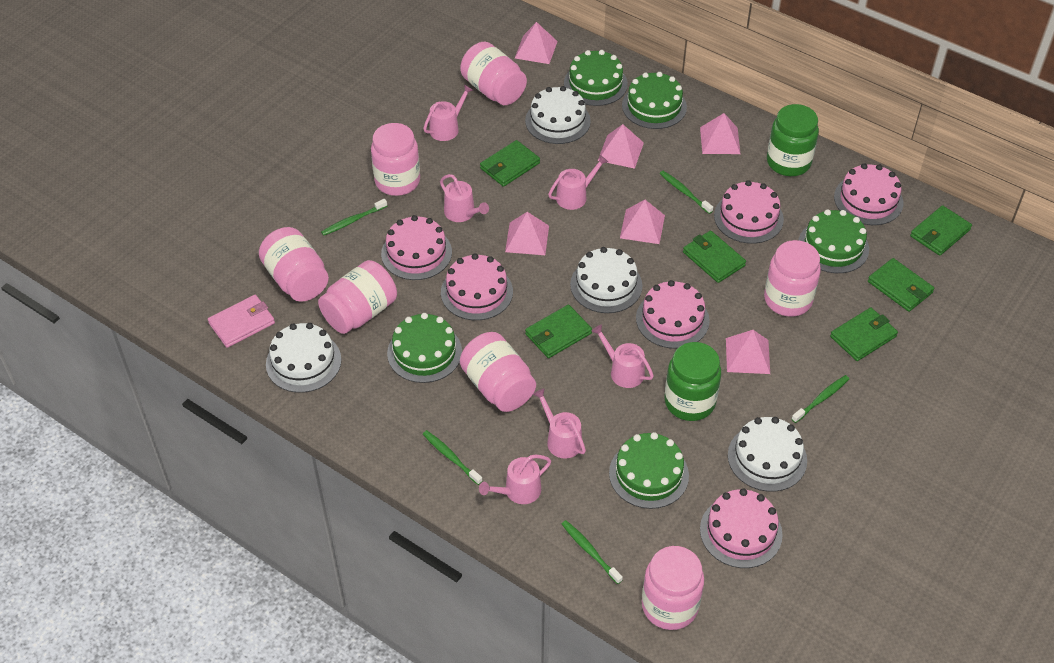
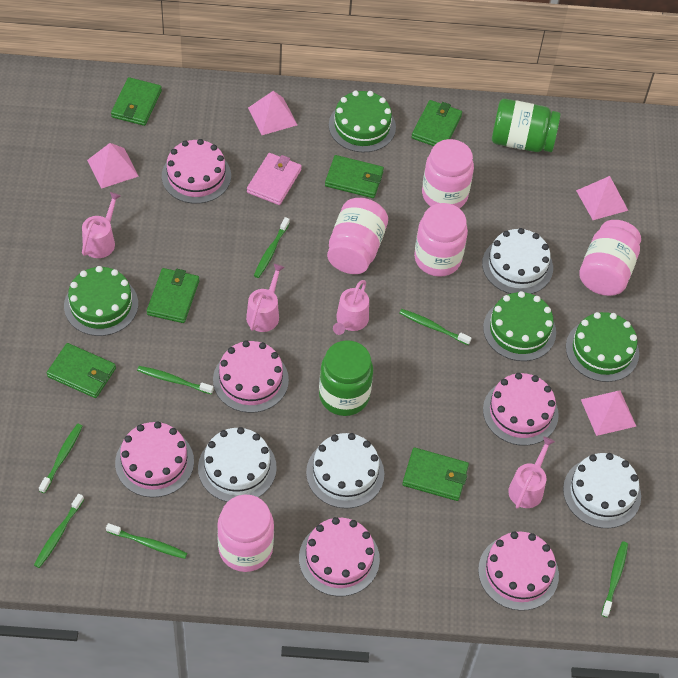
green cake: [387,313,462,383] [564,50,628,106] [609,432,689,509] [622,72,687,129] [798,209,869,273] = 5 -> [64,266,138,336] [329,91,396,152] [483,291,556,361] [566,312,639,382] = 4
green toothbrush: [321,199,387,236] [423,430,482,485] [562,520,623,584] [659,171,713,214] [792,375,849,423] = 5 -> [34,494,84,568] [39,423,83,493] [106,523,187,559] [137,366,214,394] [254,217,290,278] [399,309,472,345] [601,541,628,617] = 7
pink jar: [259,227,329,302] [318,260,397,334] [371,123,420,196] [460,42,527,105] [460,332,536,412] [642,546,704,630] [764,240,821,317] = 7 -> [217,494,274,572] [327,198,388,274] [414,203,468,277] [422,139,474,208] [579,220,641,296] = 5
pink pyramid: [505,212,549,255] [515,22,558,64] [598,124,644,169] [620,200,665,244] [700,113,741,154] [726,330,770,374] = 6 -> [87,143,139,189] [248,91,297,135] [576,176,628,220] [581,390,636,436] = 4
pink watering can: [423,85,473,141] [440,174,489,222] [479,455,551,504] [533,388,586,459] [548,155,608,210] [591,324,654,388] = 6 -> [82,192,121,258] [246,263,285,332] [333,280,369,335] [508,436,555,509] = 4

